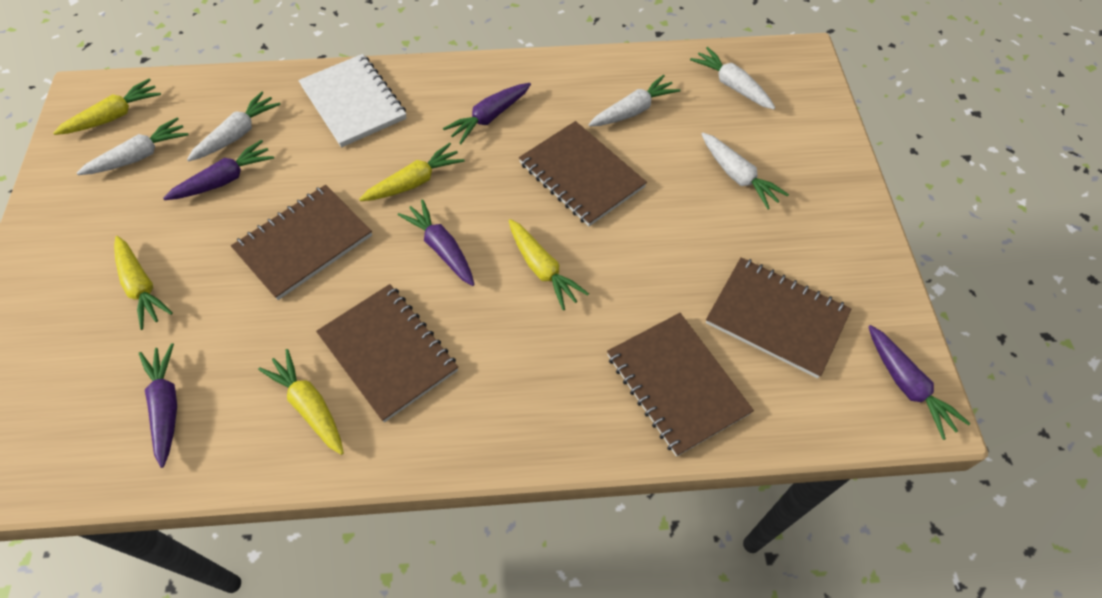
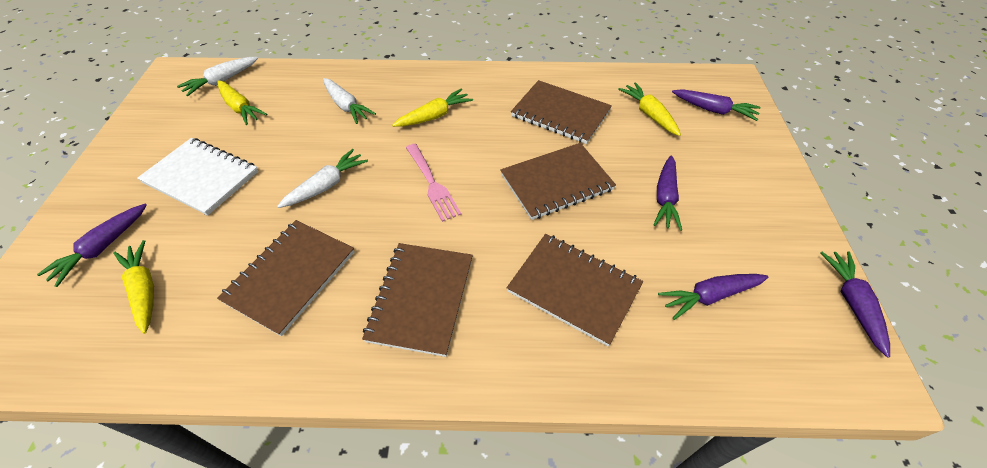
pink fork: none = 0 -> [406,144,461,222] = 1
white carrot: [77,118,189,175] [187,92,280,162] [588,74,680,126] [690,47,775,109] [702,133,789,209] = 5 -> [177,57,258,96] [277,149,368,208] [323,78,376,124] = 3
yellow carrot: [53,79,161,135] [114,236,173,330] [258,349,344,455] [359,143,465,201] [509,219,589,310] = 5 -> [113,240,154,334] [217,80,267,125] [392,89,473,127] [618,82,681,136] = 4

